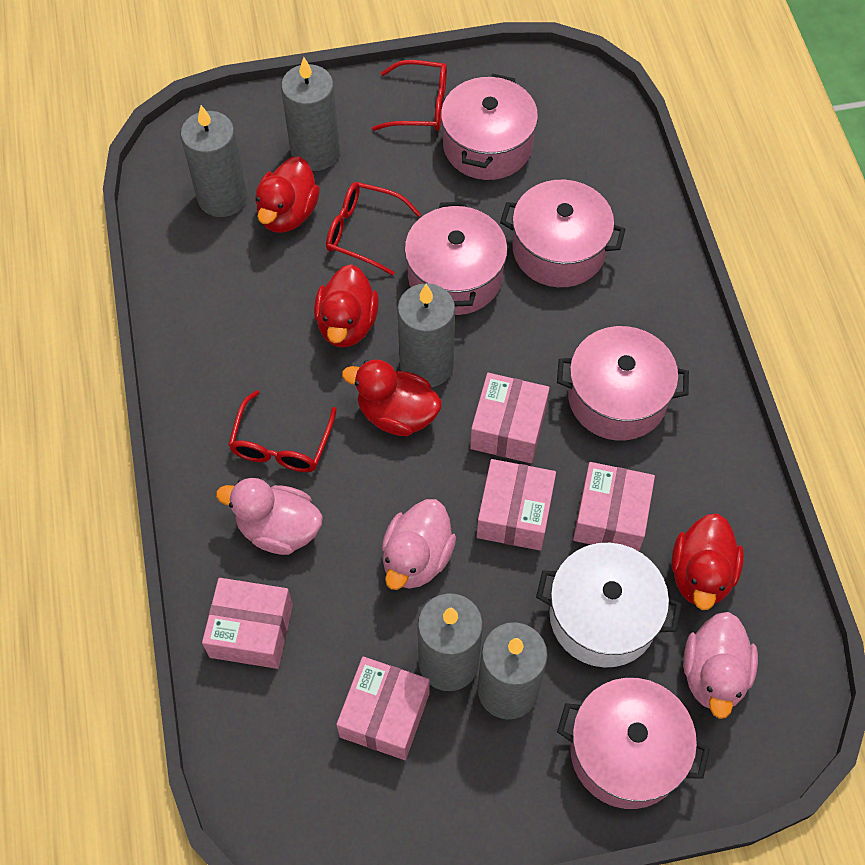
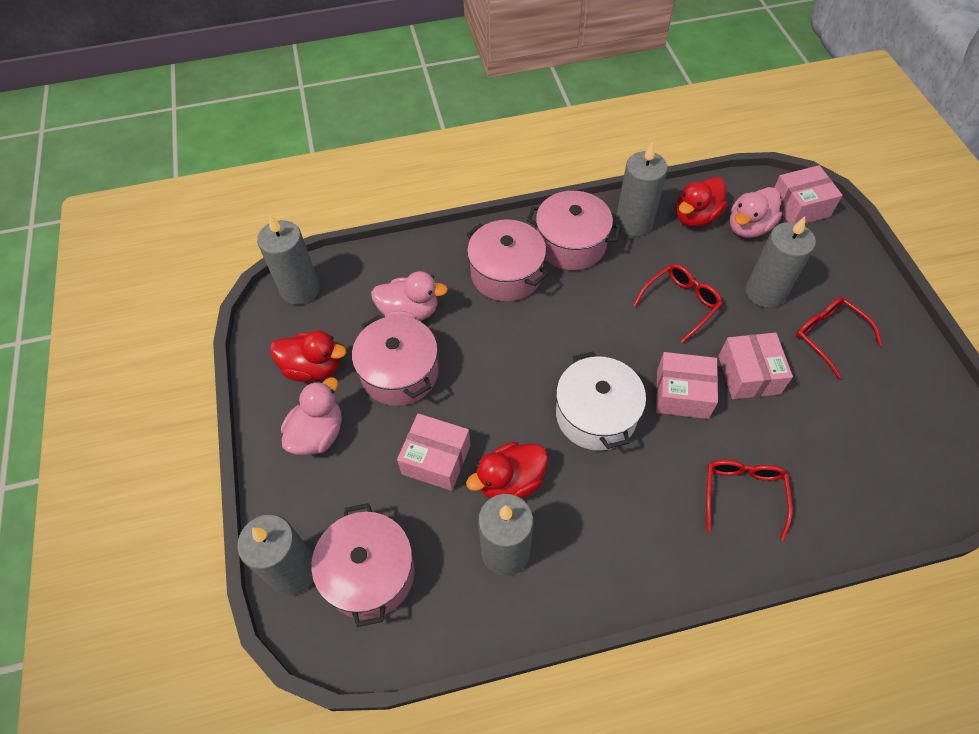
pink box: [202,578,293,669] [336,657,430,760] [470,373,550,463] [477,459,556,551] [573,462,655,551] = 5 -> [397,413,470,491] [656,352,718,419] [718,333,793,399] [774,165,843,223] = 4
pink pot: [405,202,508,315] [441,73,538,180] [500,180,626,287] [557,326,689,441] [557,678,710,809] = 5 -> [311,503,415,627] [352,315,439,406] [466,219,549,302] [527,191,621,270] = 4
red duck: [255,156,320,233] [314,264,379,347] [342,359,442,436] [671,513,744,610] = 4 -> [270,331,347,382] [466,442,548,499] [676,177,727,227] = 3

